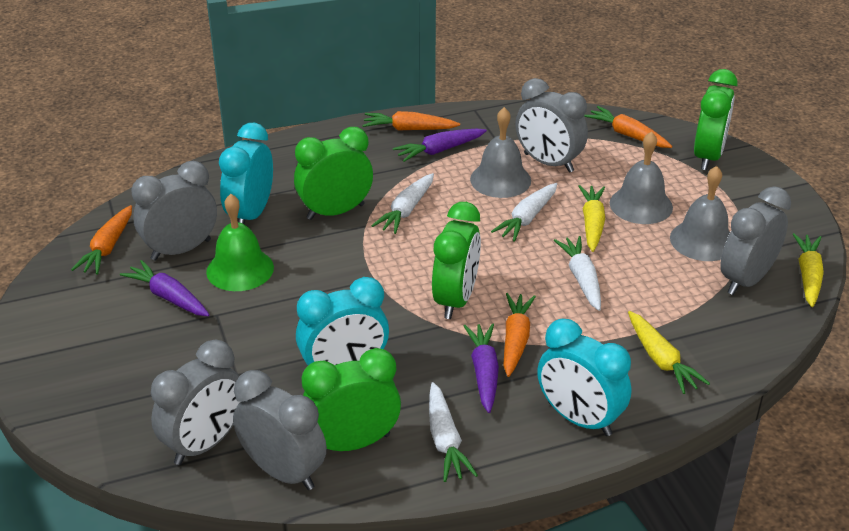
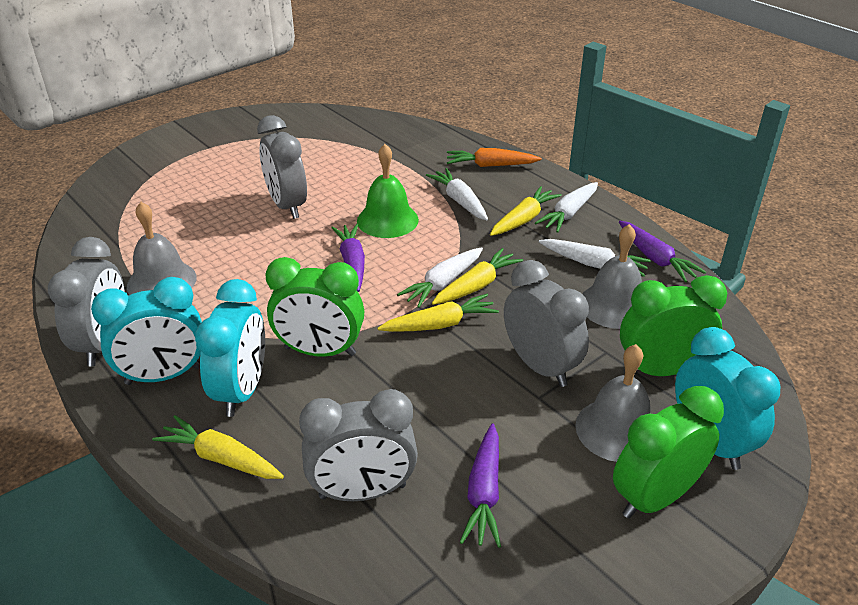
green clock: [294,127,373,220] [302,348,401,451] [432,202,481,319] [694,69,737,170] = 4 -> [265,257,364,357] [613,386,724,519] [620,275,727,376] = 3
grey clock: [131,161,217,261] [151,340,240,465] [233,370,327,490] [515,78,588,173] [720,186,791,295] = 5 -> [48,237,125,366] [257,115,307,219] [299,389,418,501] [504,260,589,387] = 4
orange carrot: [71,205,132,274] [362,111,460,131] [503,293,536,377] [584,106,672,148] = 4 -> [447,148,542,167] = 1
yellow carrot: [578,185,605,252] [628,311,710,394] [793,233,824,307] = 3 -> [152,415,284,479] [378,294,499,332] [432,248,523,305] [490,186,562,236] = 4

